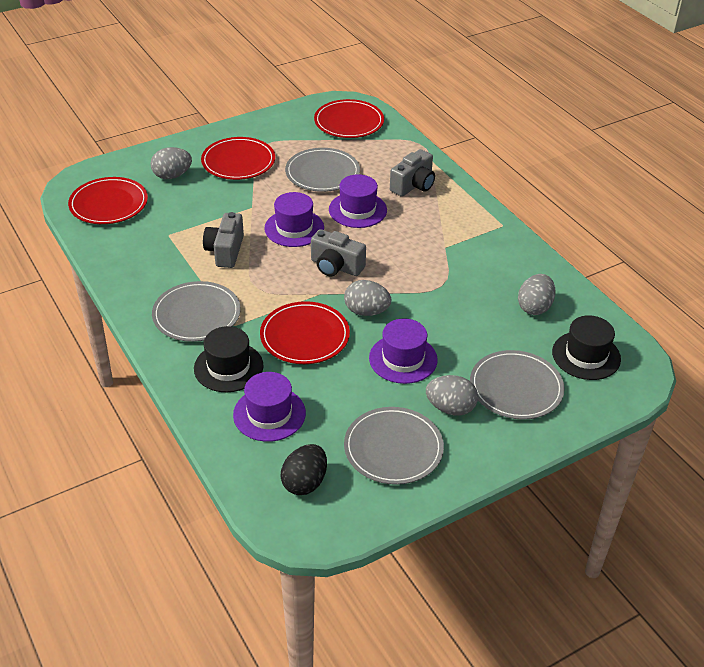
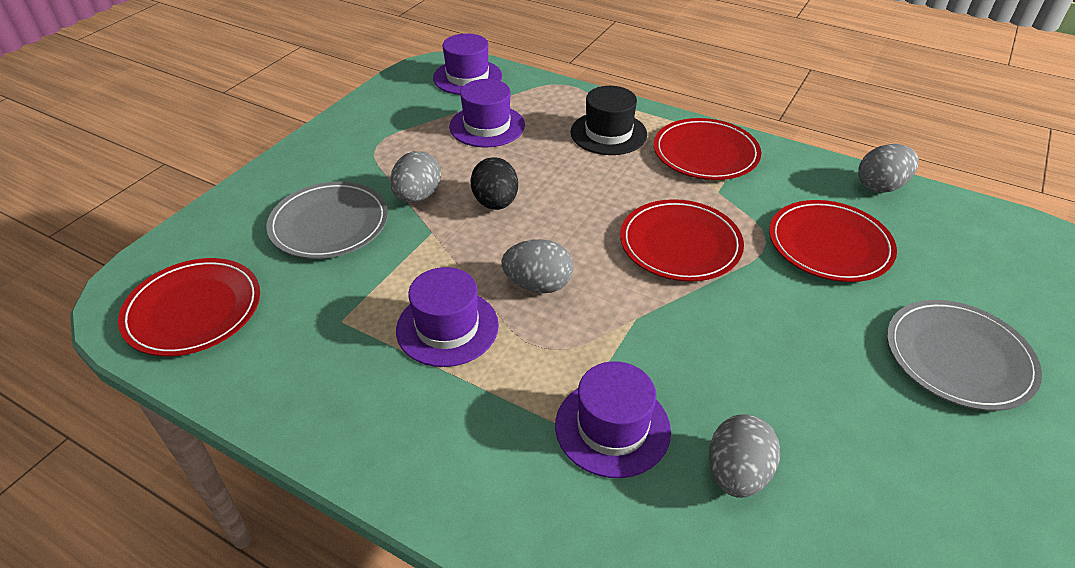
black hat: [194,326,263,392] [552,315,621,380] = 2 -> [571,86,647,155] = 1
grey camera: [203,212,244,268] [311,229,366,276] [390,149,435,197] = 3 -> none = 0
grey plate: [152,281,241,342] [285,148,360,192] [344,407,444,485] [470,350,565,420] = 4 -> [266,182,388,259] [887,300,1042,411] = 2

